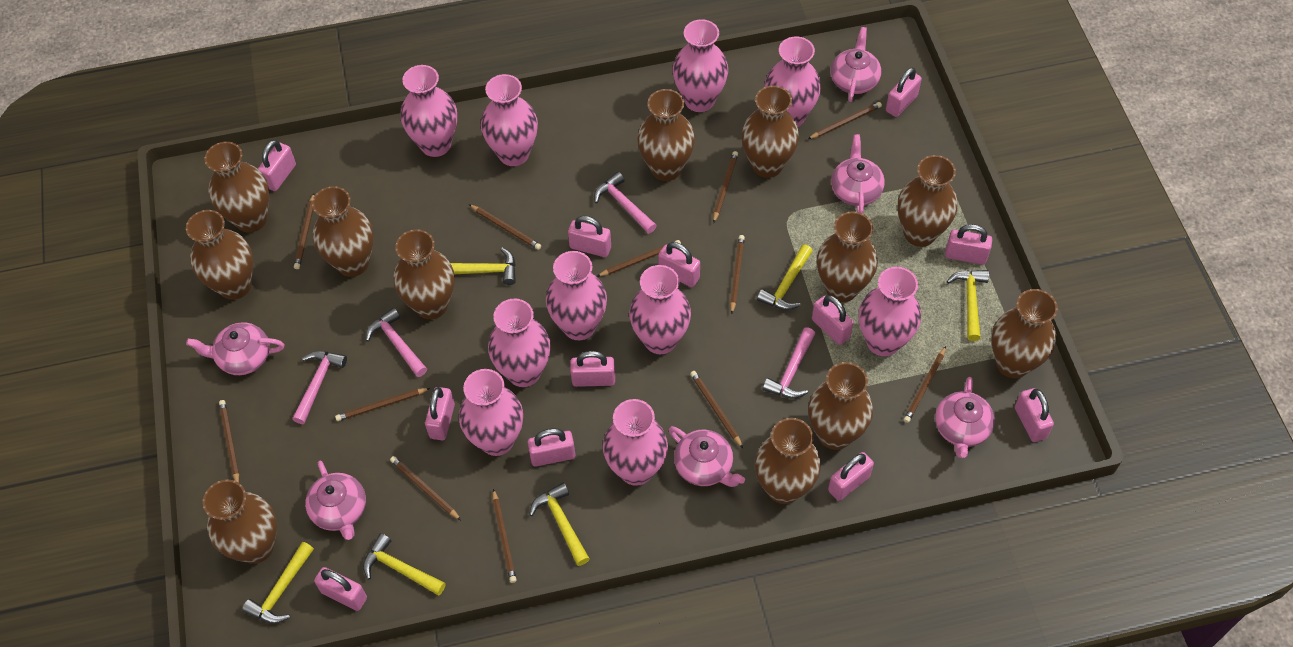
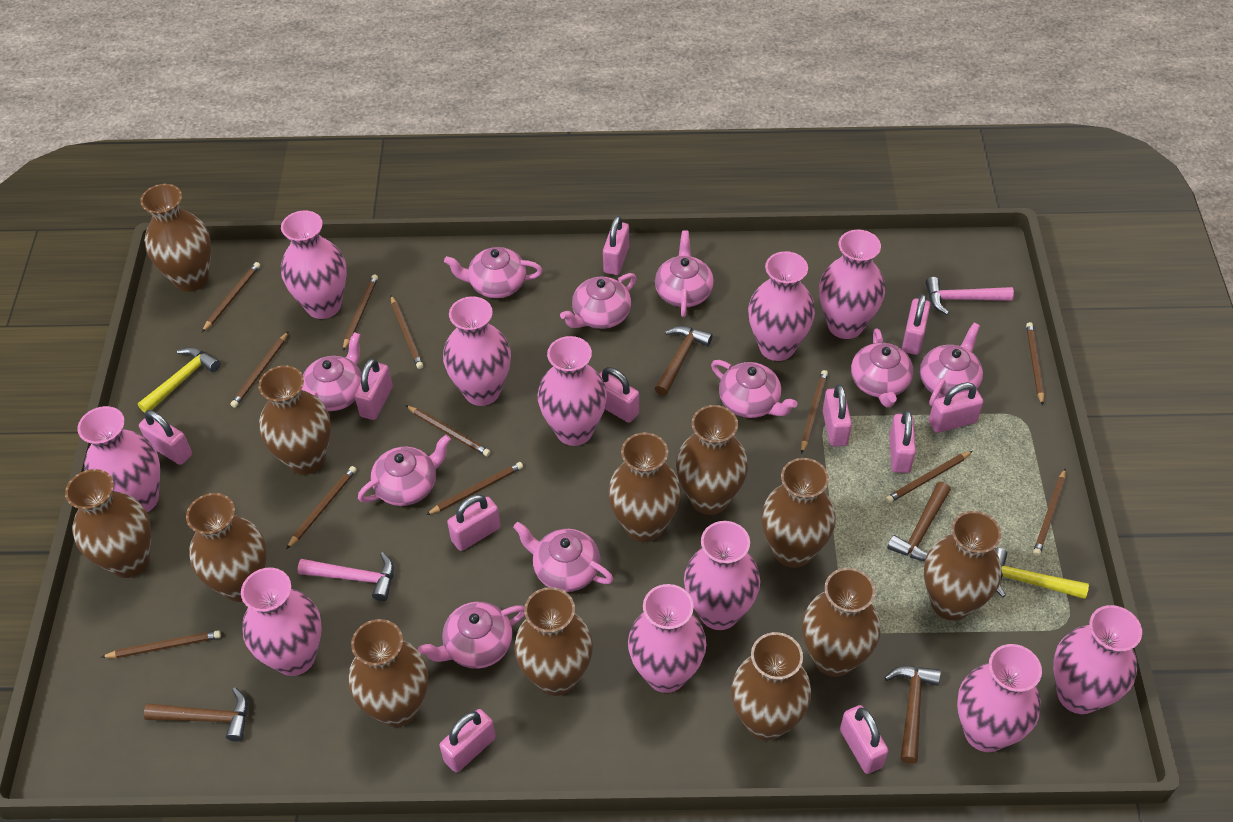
brown hammer: none = 0 -> [144,687,248,742] [654,326,713,396] [884,666,941,764] [887,482,951,561] = 4
pink hammer: [292,351,347,424] [366,308,427,377] [594,172,657,234] [763,327,815,399] = 4 -> [298,552,394,601] [926,277,1014,315] = 2
pink padlock: [258,140,296,191] [314,567,367,611] [425,387,455,440] [527,428,575,466] [568,216,611,257] [570,351,615,387] [658,242,700,287] [812,295,853,345] [828,452,874,501] [886,67,922,117] [945,224,992,265] [1015,388,1054,442] = 12 -> [139,410,192,465] [355,359,393,420] [440,709,496,773] [447,494,501,551] [600,367,639,423] [603,216,629,275] [823,384,852,447] [840,705,888,774] [889,410,916,473] [902,294,930,355] [929,382,983,433] = 11
pink teapot: [186,322,285,375] [305,461,366,540] [669,426,745,487] [831,27,881,102] [831,134,885,214] [935,377,995,458] = 6 -> [301,332,362,411] [358,435,451,506] [418,602,525,669] [444,247,543,298] [513,522,613,592] [560,273,637,329] [655,230,714,317] [711,360,798,418] [851,328,914,408] [920,323,983,406] = 10
pink vase: [401,65,457,157] [459,369,523,456] [481,74,538,166] [488,298,551,387] [546,251,607,340] [603,399,668,486] [629,265,691,354] [673,19,728,112] [765,36,821,127] [859,267,921,356] = 10 -> [77,406,160,512] [241,568,322,676] [281,210,347,319] [443,296,511,406] [538,336,607,446] [628,584,706,693] [684,521,760,630] [748,251,815,361] [819,230,885,339] [957,644,1042,752] [1053,605,1142,714] = 11
yellow hammer: [242,542,314,624] [363,533,446,595] [450,248,516,285] [529,482,590,566] [757,244,813,310] [947,270,989,341] = 6 -> [138,347,221,413] [994,548,1089,599] = 2

